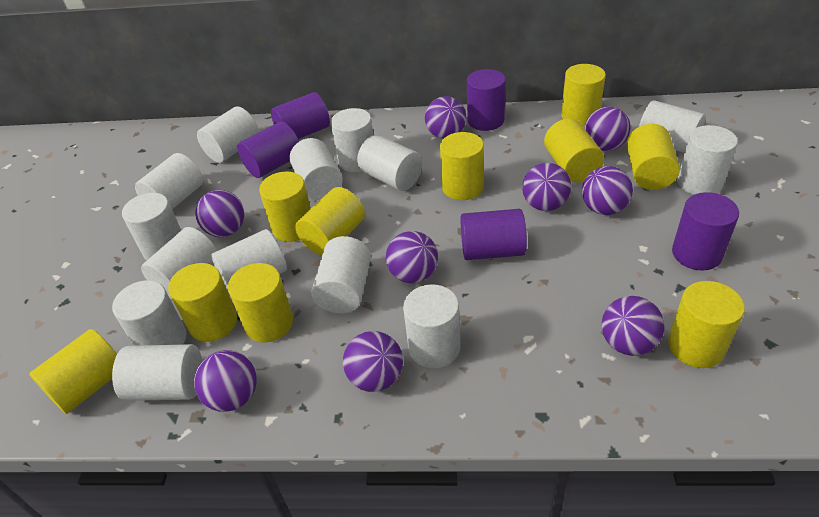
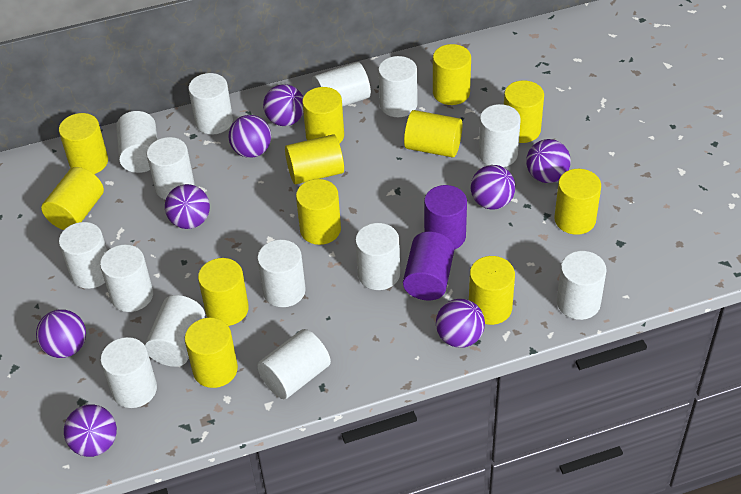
purple ball: [194,350,257,412] [195,190,244,237] [343,331,403,392] [386,231,438,283] [425,96,466,139] [522,163,571,211] [582,166,633,215] [585,106,630,151] [602,296,665,356] = 9 -> [36,309,86,358] [64,405,117,457] [165,184,210,229] [228,115,271,158] [263,84,303,126] [436,299,485,348] [471,165,516,210] [526,139,571,183] = 8
purple cylinder: [237,121,299,178] [271,92,330,139] [461,209,527,260] [467,69,506,131] [672,192,739,271] = 5 -> [403,231,454,300] [424,185,467,250] = 2
yellow cylinder: [29,329,117,414] [168,263,237,342] [228,263,293,343] [259,171,311,242] [295,187,365,255] [440,132,484,200] [544,119,604,182] [561,64,606,126] [627,124,680,190] [668,281,745,368] = 10 -> [41,167,104,230] [59,113,108,174] [185,318,238,388] [198,258,249,326] [285,134,344,184] [296,179,341,245] [302,87,344,144] [404,110,462,158] [433,44,471,105] [469,256,515,325] [504,80,544,143] [554,169,601,235] = 12

